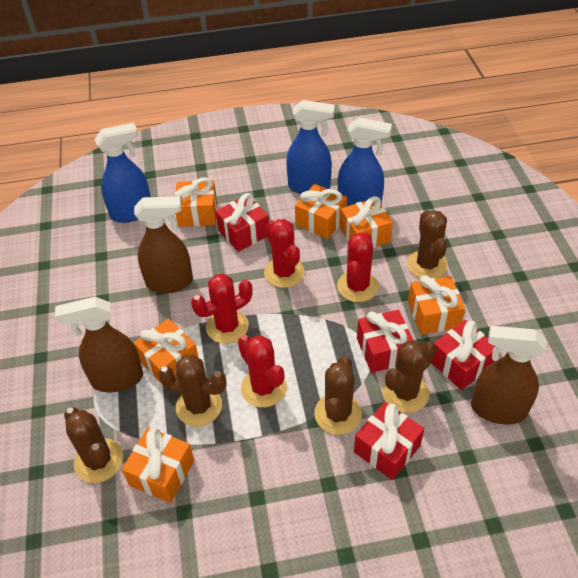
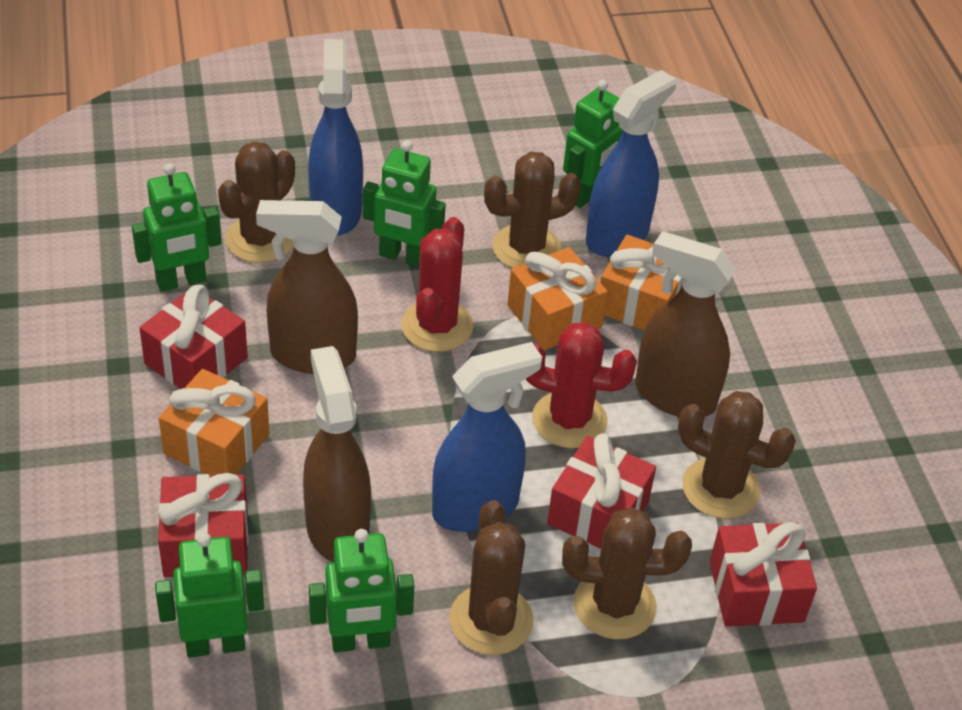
green robot: none = 0 -> [132,163,221,292] [155,533,264,657] [309,529,414,652] [363,140,446,267] [563,80,623,208] = 5
orange gift: [122,427,194,503] [134,319,199,384] [174,177,217,227] [295,184,347,239] [340,196,393,248] [408,275,465,335] = 6 -> [159,369,269,476] [507,247,608,350] [600,235,682,330] = 3
red cactus: [191,273,252,344] [238,335,287,407] [264,219,305,288] [337,232,379,302] = 4 -> [401,217,473,352] [526,322,637,448] = 2

